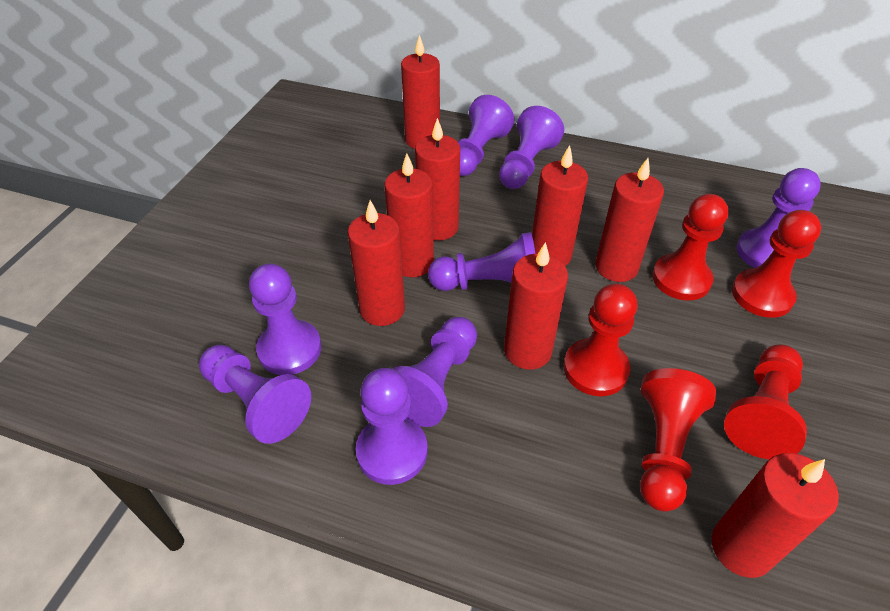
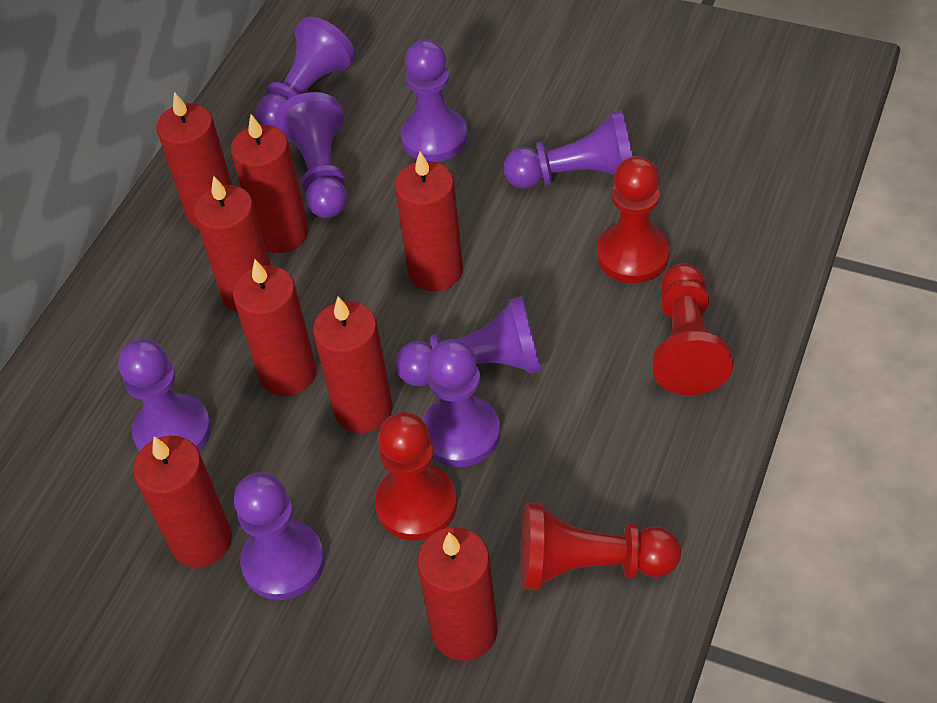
red pawn: [564,283,638,396] [640,368,716,512] [652,194,729,300] [724,344,807,459] [732,210,821,318] = 5 -> [375,412,457,541] [521,503,681,590] [597,156,670,283] [652,263,733,395] = 4

